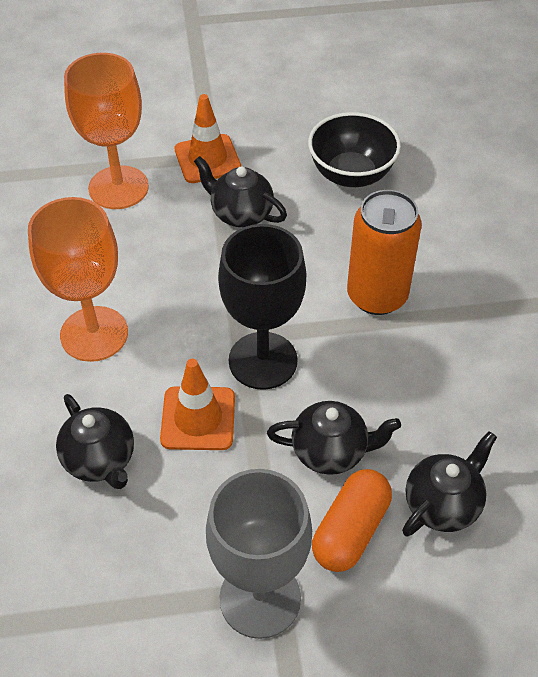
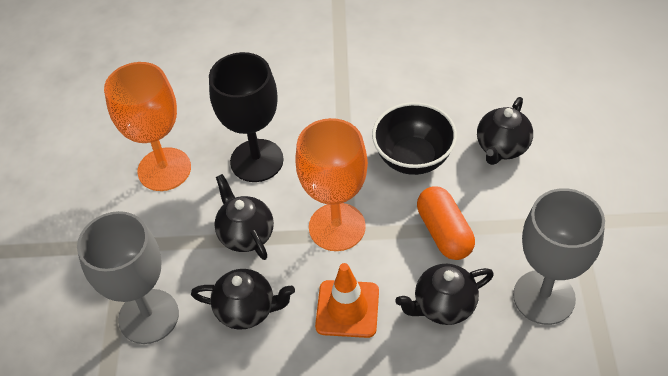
grey goblet: [206,469,312,639] = 1 -> [77,211,179,344] [513,188,605,325] = 2
orange can: [347,190,422,315] = 1 -> none = 0
orange traffic cone: [160,359,235,450] [175,94,241,183] = 2 -> [315,263,379,338] = 1

